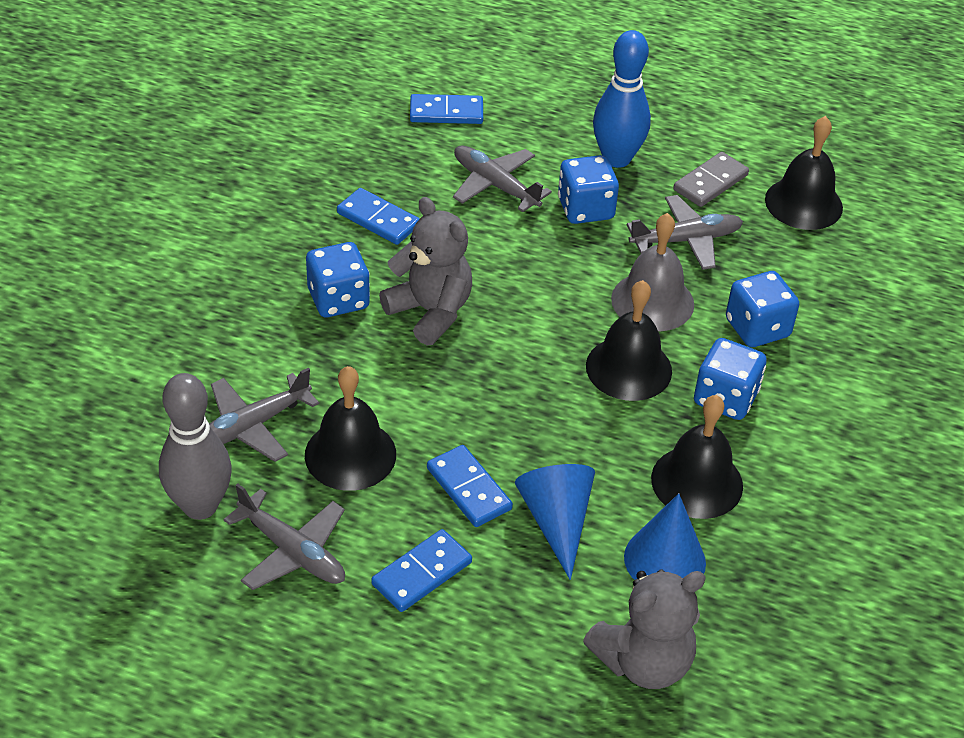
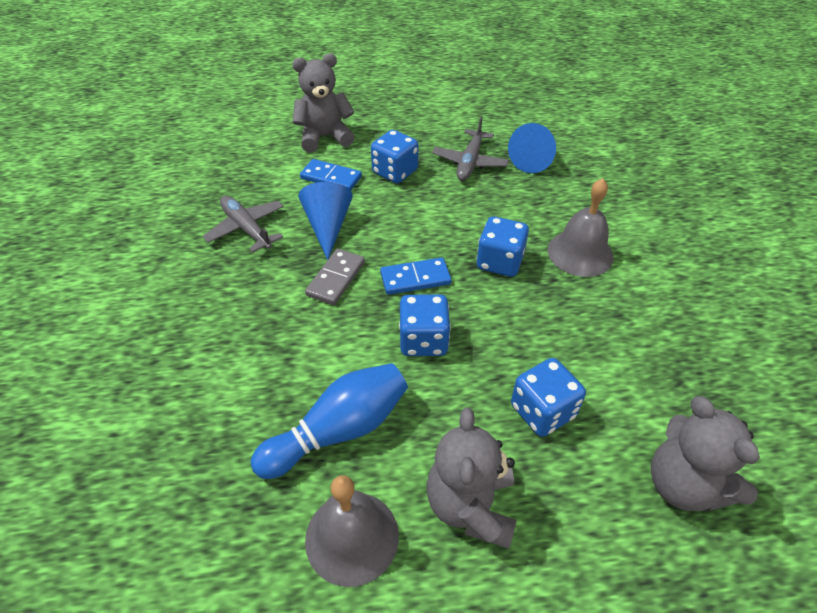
black bell: [305,366,396,491] [586,280,672,401] [651,395,743,519] [765,116,843,230] = 4 -> none = 0
blue domino: [337,188,420,245] [371,529,472,612] [410,94,483,124] [427,445,513,527] = 4 -> [300,159,362,190] [380,257,452,295] = 2
grey bell: [611,213,694,331] = 1 -> [305,475,399,587] [548,178,614,277] = 2
grey bowling pin: [159,373,232,520] = 1 -> none = 0
grey plane: [209,368,319,462] [224,484,345,590] [453,146,552,212] [627,195,743,270] = 4 -> [203,196,284,253] [432,116,509,181] = 2
grey teddy bear: [379,197,472,346] [583,570,706,689] = 2 -> [292,53,354,152] [426,408,516,549] [651,396,760,512] = 3

